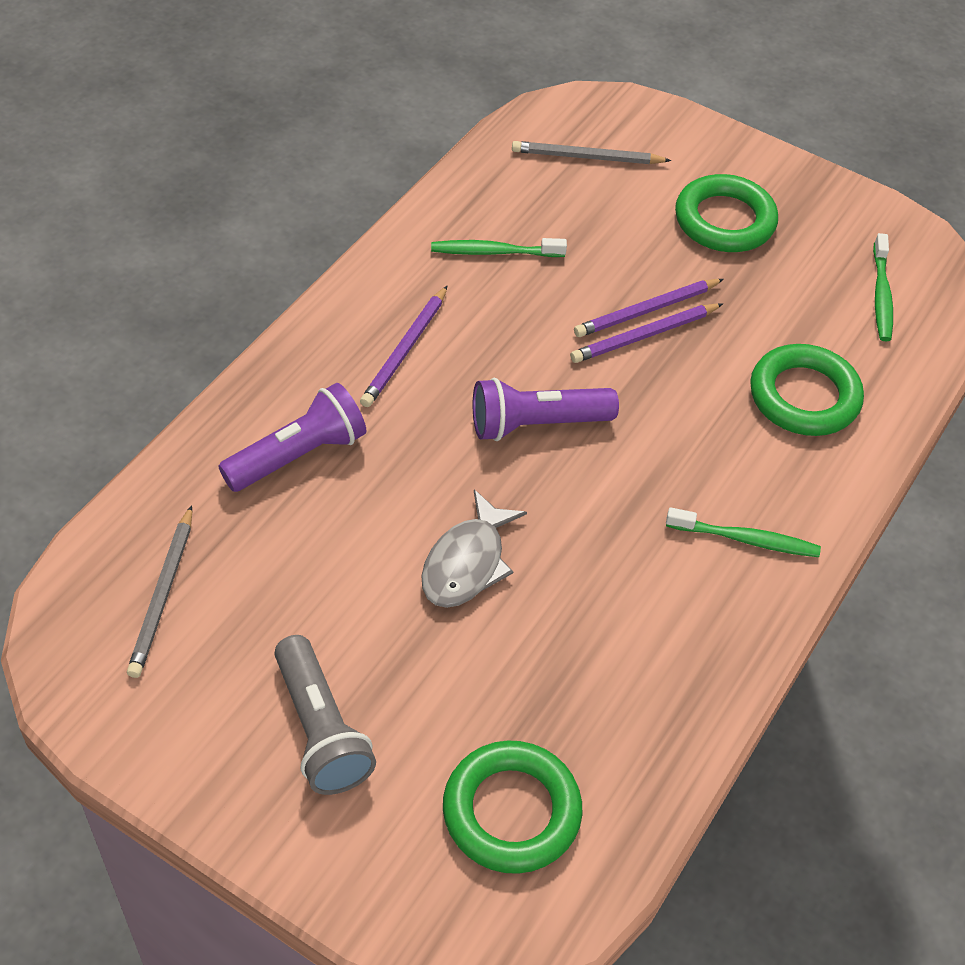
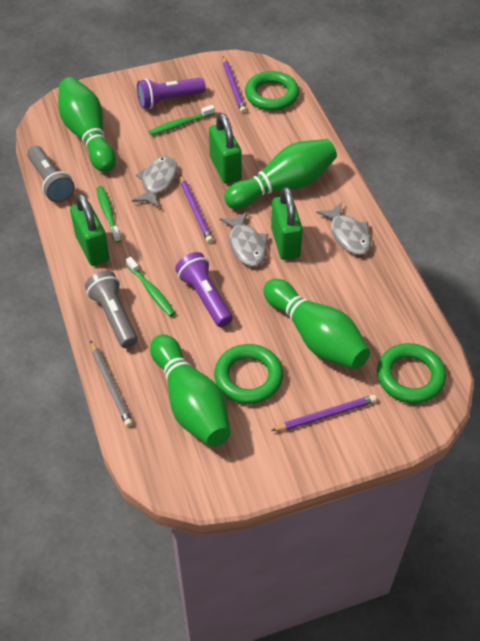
green bowling pin: none = 0 -> [58,77,116,172] [150,334,231,447] [224,139,337,209] [263,279,370,369] = 4
green padlock: none = 0 -> [70,193,109,266] [209,113,242,184] [271,186,303,260] = 3
grey fish: [421,490,527,608] = 1 -> [132,156,178,208] [220,212,268,266] [316,202,371,255] = 3
grey flashlight: [274,635,376,795] = 1 -> [27,146,75,203] [85,271,138,348] = 2
grey pencil: [127,505,192,678] [512,141,671,164] = 2 -> [91,341,133,427] = 1

